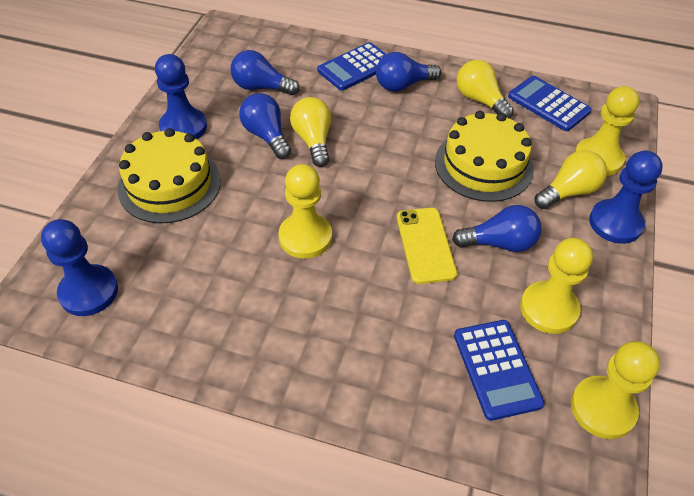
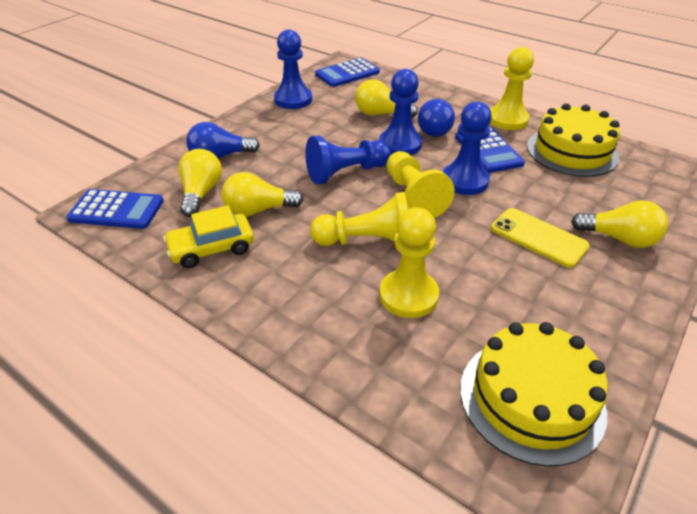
blue light bulb: [231,50,299,95] [239,93,291,159] [376,52,441,92] [452,205,542,252] = 4 -> [186,122,260,159] [418,99,455,137] = 2
blue pawn: [41,219,118,316] [155,54,207,139] [589,151,663,244] = 3 -> [274,29,312,109] [305,136,392,184] [379,69,422,155] [443,101,492,195] = 4
yellow car: none = 0 -> [163,205,254,268] = 1
yellow light bulb: [290,97,331,167] [457,60,514,118] [534,150,607,209] = 3 -> [179,149,222,217] [221,172,304,217] [355,79,418,118] [571,200,668,248] = 4

